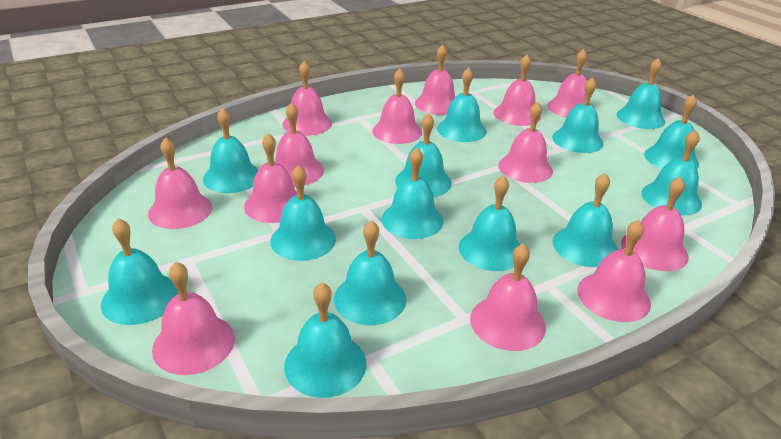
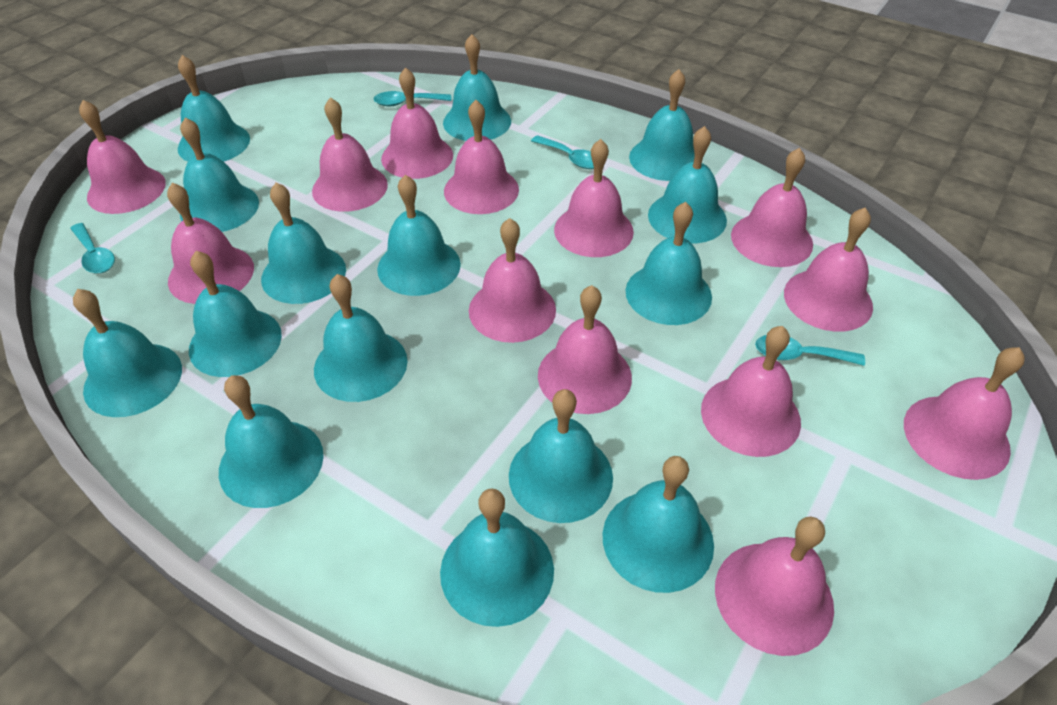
turquoise bell: [101,218,179,325] [203,108,258,193] [270,165,336,261] [284,282,366,398] [334,220,406,325] [382,148,443,239] [395,113,452,197] [437,67,486,142] [459,175,521,271] [552,77,604,153] [552,173,618,267] [616,58,665,129] [641,130,702,215] [644,94,699,169] = 14 -> [73,289,182,417] [178,55,250,162] [180,117,259,232] [189,251,282,377] [219,375,324,508] [261,182,346,304] [314,274,408,402] [377,175,461,296] [440,488,554,627] [443,34,511,141] [509,389,613,523] [603,456,714,593] [626,202,712,325] [629,69,695,181] [648,126,727,243] = 15
turquoise spoon: none = 0 -> [70,223,115,274] [374,91,451,106] [531,135,594,169] [755,335,865,366] = 4

